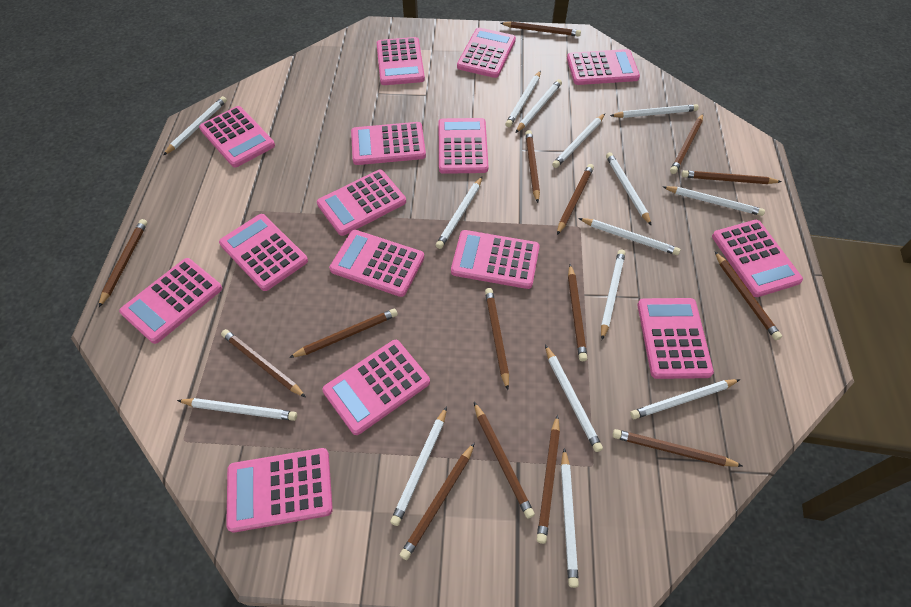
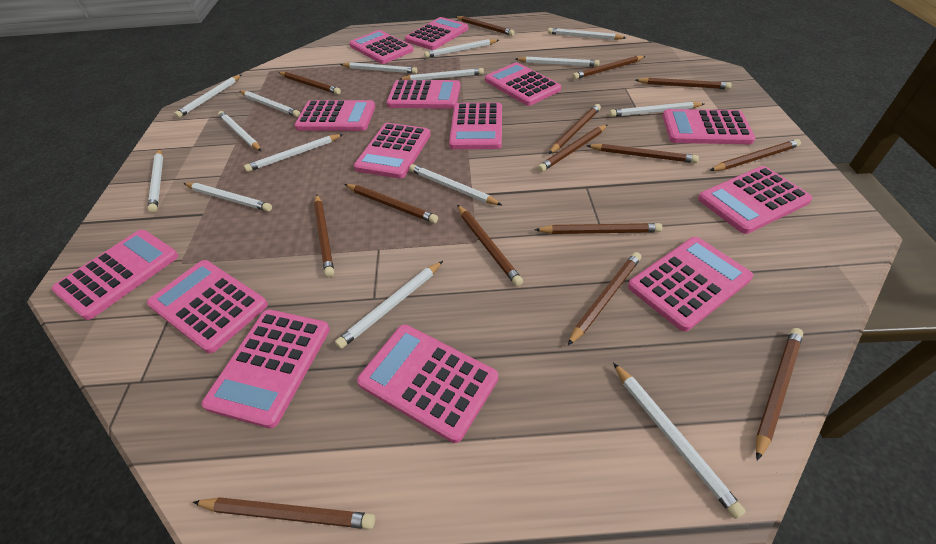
pink calculator: [119,258,222,344] [199,106,275,167] [219,214,308,291] [226,448,333,533] [317,170,406,236] [322,340,430,435] [329,230,424,297] [351,122,426,165] [377,37,425,85] [439,118,488,174] [451,230,540,289] [457,28,516,78] [567,49,640,85] [637,298,714,379] [712,220,803,297] = 15 -> [52,230,178,320] [147,260,268,353] [202,309,330,429] [295,100,375,131] [349,30,414,64] [354,123,431,179] [357,324,498,443] [387,80,460,109] [405,17,468,50] [449,102,502,149] [485,62,561,106] [628,237,753,332] [663,109,756,144] [698,166,813,234] = 14

